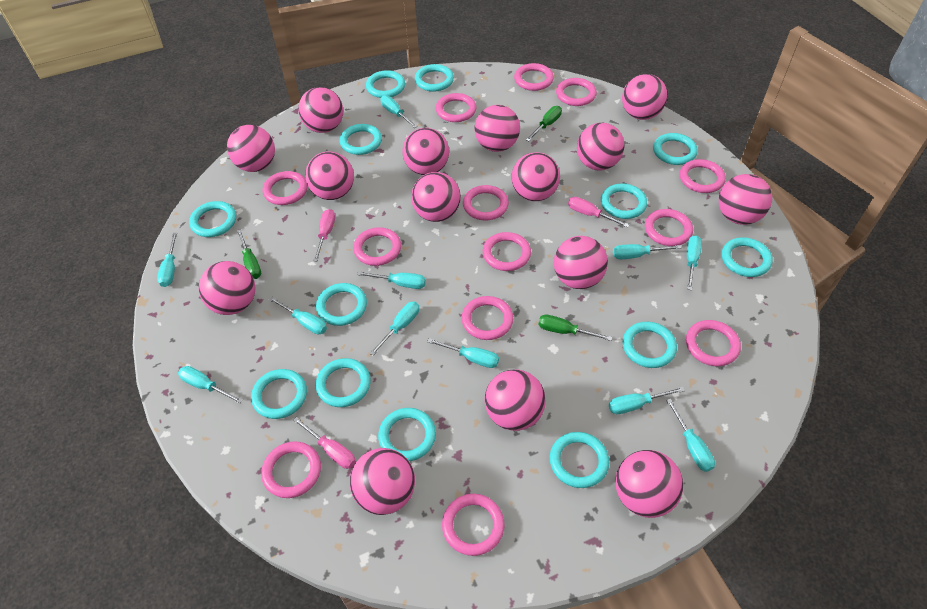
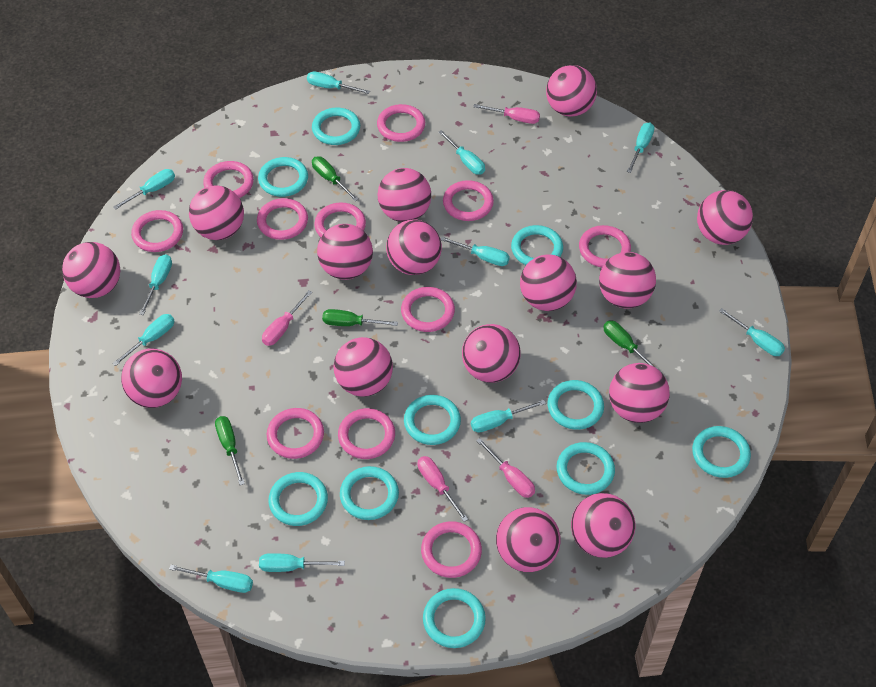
green screwdriver: [237,229,261,279] [526,106,562,141] [538,315,612,341] = 3 -> [215,416,245,485] [312,157,359,201] [322,309,398,326] [603,320,661,372] = 4
pink ring: [261,441,321,498] [263,171,308,205] [353,227,401,266] [436,93,476,122] [442,494,505,556] [462,296,513,340] [463,185,509,221] [483,232,531,271] [514,63,554,91] [556,78,597,106] [645,209,693,246] [680,159,726,193] [686,320,741,366] = 13 -> [131,210,183,252] [203,161,254,198] [257,198,308,240] [267,408,324,459] [314,203,366,237] [338,408,395,459] [377,104,425,142] [401,287,455,332] [421,521,482,578] [443,180,494,221] [579,225,631,268] = 11
pink screwdriver: [293,417,356,469] [313,209,335,261] [568,197,629,228] = 3 -> [262,290,312,346] [417,456,468,522] [473,104,540,124] [476,438,535,498] = 4
turquoise ring: [189,201,236,237] [251,369,307,419] [316,283,367,326] [316,358,371,407] [340,124,382,155] [366,70,405,98] [378,408,436,461] [415,64,454,92] [550,432,609,488] [601,183,647,219] [623,322,677,368] [653,133,698,165] [722,237,773,277] = 13 -> [258,157,308,197] [268,472,328,526] [312,108,360,145] [340,466,399,520] [404,395,461,445] [423,588,486,648] [511,225,563,265] [548,380,604,430] [556,442,615,495] [692,426,751,478] = 10

